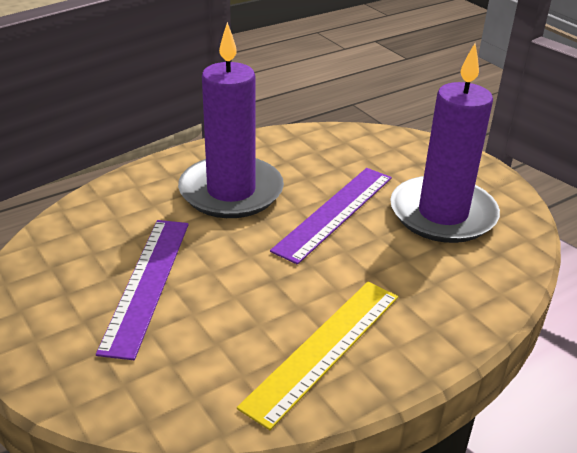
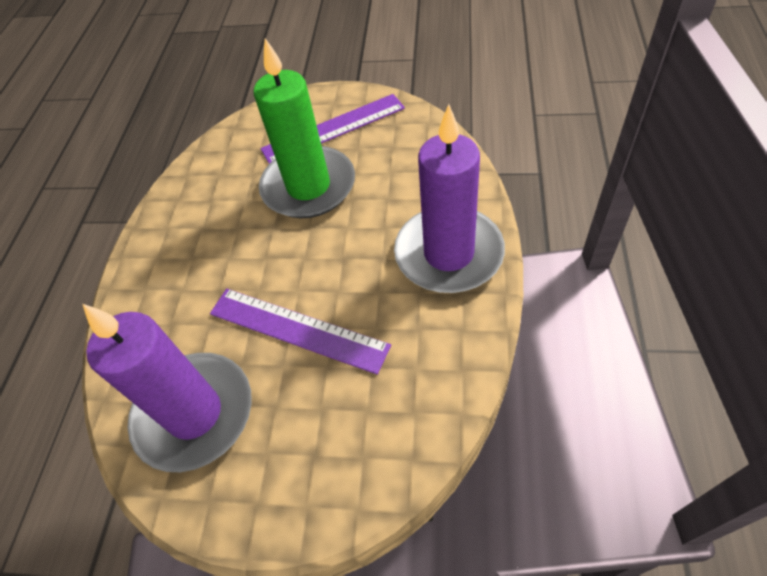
green candle: none = 0 -> [254,38,355,218] = 1
yellow ruler: [237,282,398,430] = 1 -> none = 0

